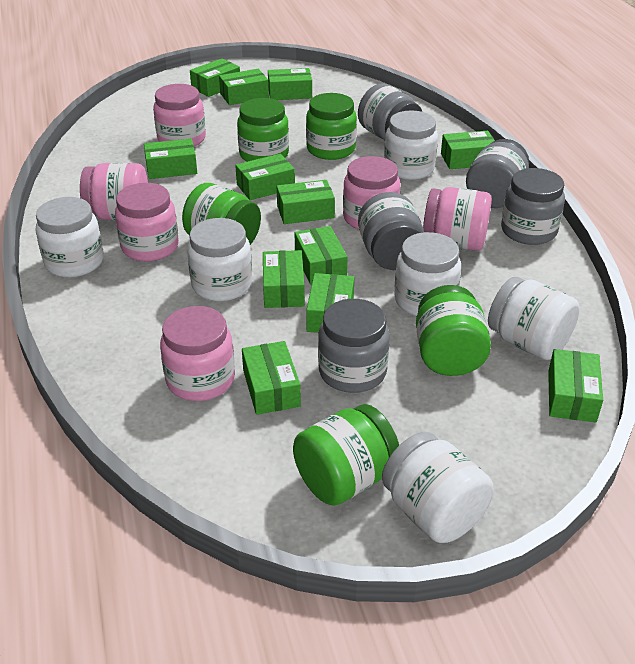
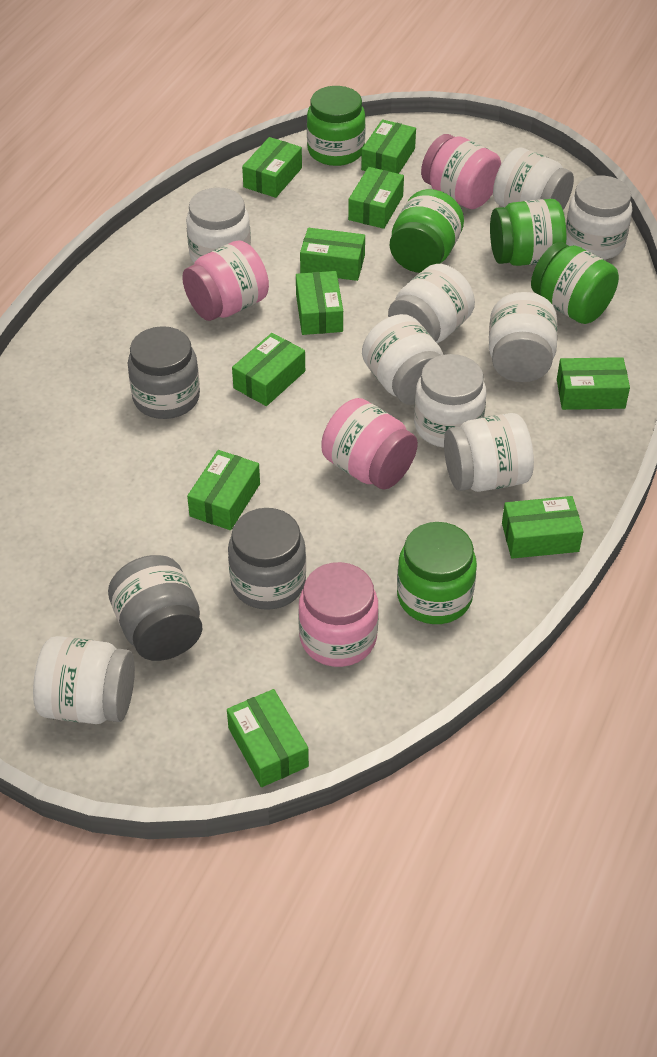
green box: [144,139,197,179] [190,58,240,97] [219,69,269,105] [235,154,295,200] [242,341,301,415] [263,250,305,308] [268,68,312,100] [277,180,335,224] [295,226,348,284] [306,273,354,333] [441,131,495,169] [548,349,603,422] = 12 -> [187,450,260,530] [227,689,309,787] [232,333,305,406] [242,137,302,198] [296,271,343,335] [300,228,365,281] [348,167,404,229] [361,119,416,174] [502,496,584,559] [557,357,630,410] = 10
grey jar: [318,299,390,393] [358,84,422,140] [358,192,424,270] [466,139,529,208] [501,168,565,245] = 5 -> [108,555,202,661] [128,326,200,419] [228,508,306,610] = 3
pink jar: [80,163,148,220] [115,183,179,262] [153,84,206,147] [160,306,235,401] [343,156,400,229] [423,187,492,251] = 6 -> [182,240,269,321] [298,562,378,667] [321,398,418,489] [421,134,501,209] = 4
white jar: [36,197,104,277] [187,218,252,301] [382,432,493,543] [384,110,438,180] [394,232,461,316] [488,277,580,360] = 6 -> [33,636,135,724] [186,188,251,263] [362,314,443,405] [388,264,475,343] [414,354,486,448] [444,413,534,492] [489,292,558,382] [493,147,574,210] [566,175,632,260] = 9

